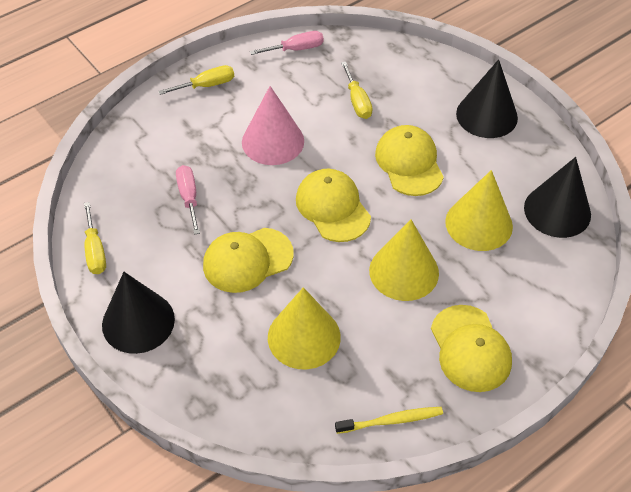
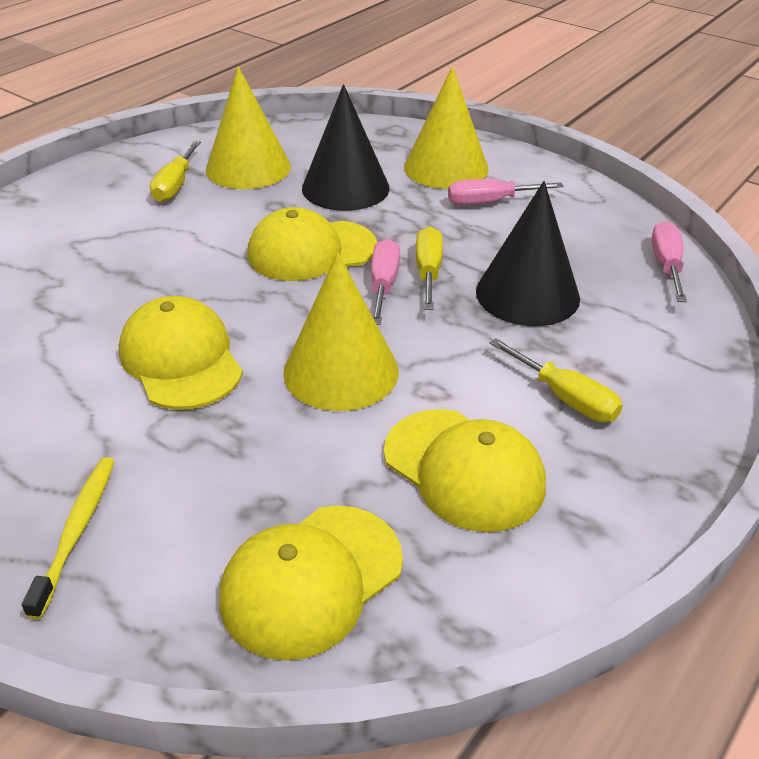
black cone: [102,272,175,354] [456,59,518,138] [524,157,591,238] = 3 -> [302,84,389,211] [476,181,580,326] = 2
pink cone: [242,86,304,165] = 1 -> none = 0
pink screwdriver: [176,165,200,235] [250,31,324,55] = 2 -> [371,238,400,325] [448,179,563,205] [651,221,687,302] = 3

